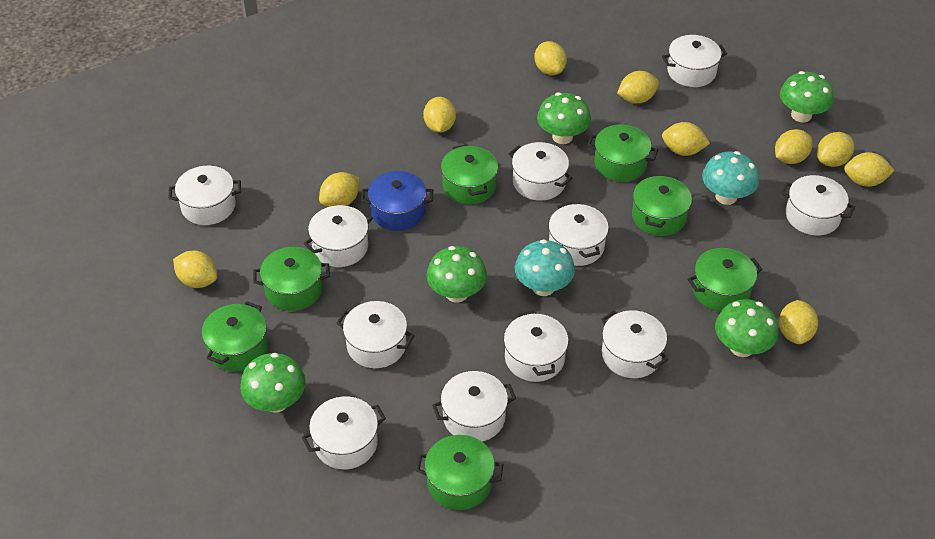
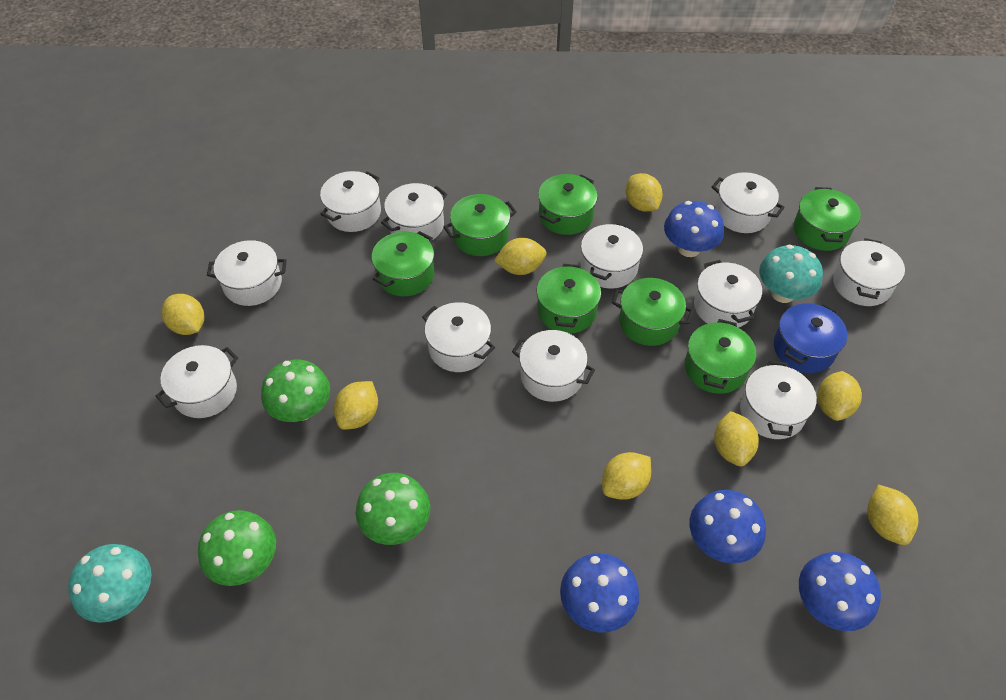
blue mushroom: none = 0 -> [560,553,639,633] [664,201,724,257] [690,490,766,564] [799,552,881,631] = 4
green mushroom: [240,353,306,413] [427,246,487,303] [537,92,591,144] [715,299,778,357] [780,71,833,123] = 5 -> [198,510,276,586] [261,360,330,422] [356,473,430,545] = 3
yellow lemon: [173,251,217,288] [319,172,359,207] [423,97,456,133] [534,41,567,75] [617,71,659,103] [662,122,710,156] [775,129,813,164] [779,300,818,344] [817,132,854,167] [844,152,894,187] = 10 -> [161,294,204,335] [334,381,378,430] [494,238,547,275] [602,452,651,500] [625,173,663,212] [714,411,759,466] [817,371,862,421] [867,485,919,545] = 8

